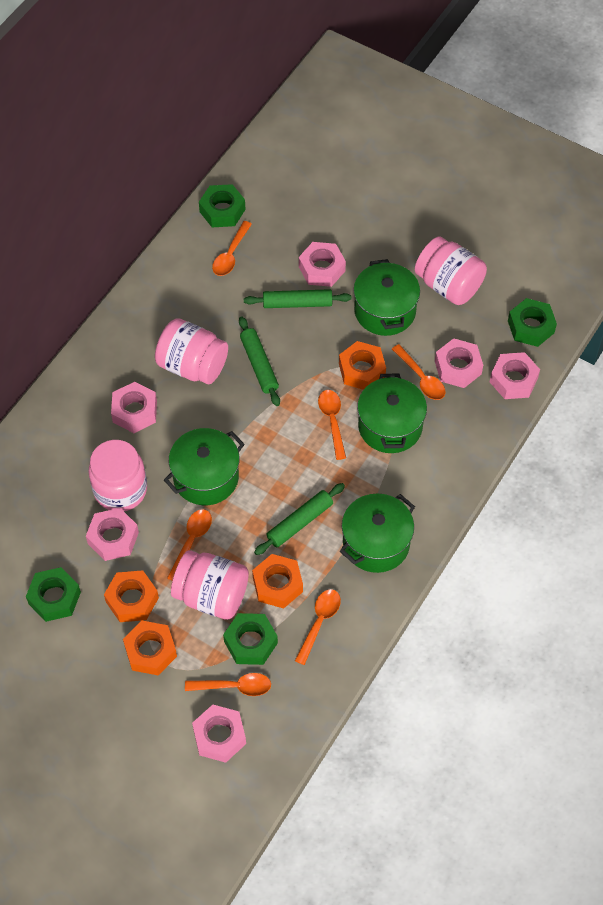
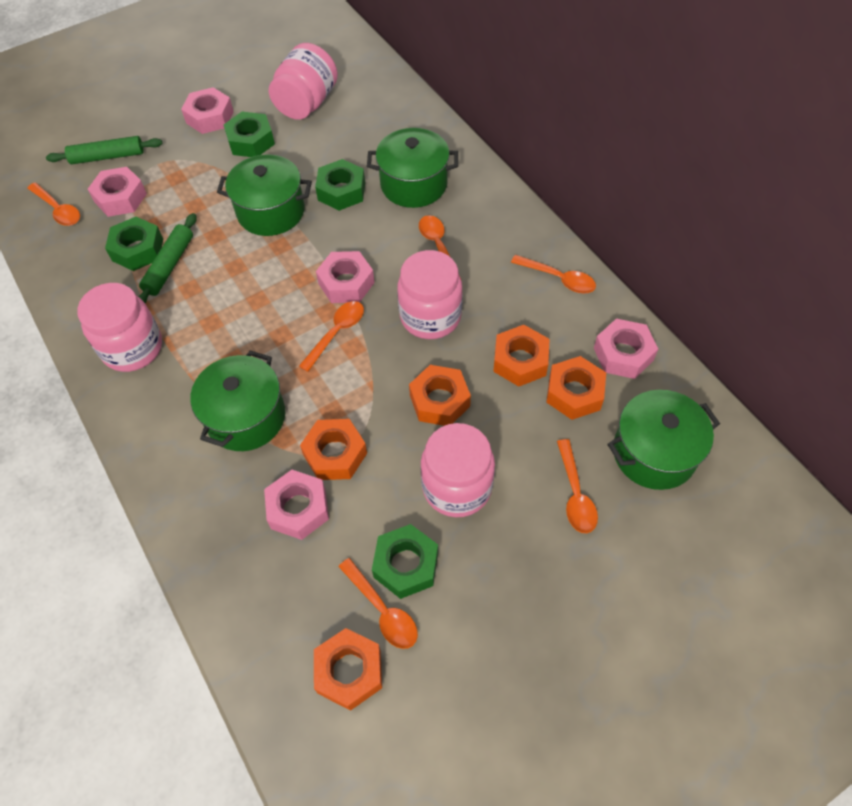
green rolling pin: [239,316,280,406] [244,289,352,308] [254,483,345,555] = 3 -> [46,136,162,164] [138,213,197,304] = 2
orange nut: [104,570,159,622] [123,621,177,675] [252,554,303,609] [339,341,386,390] = 4 -> [300,419,367,480] [314,628,382,711] [409,365,471,426] [493,325,549,387] [546,356,606,420] = 5
pink nut: [86,508,139,561] [111,382,157,433] [192,705,246,763] [299,242,346,287] [435,338,483,388] [490,352,540,399] = 6 -> [88,167,147,217] [181,87,234,134] [264,470,329,540] [316,251,375,303] [594,318,658,379] = 5

